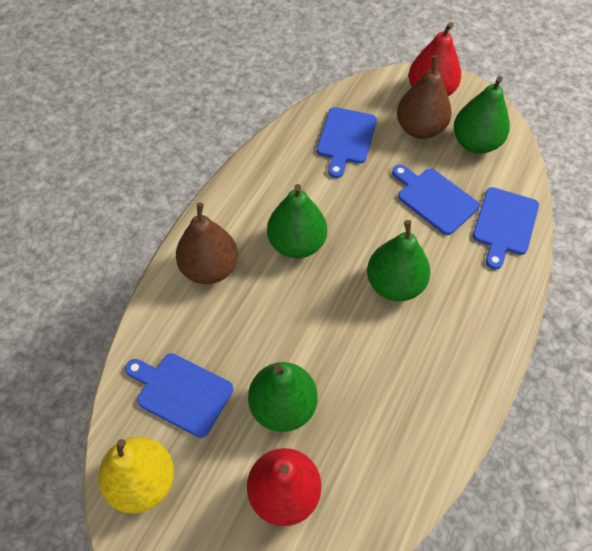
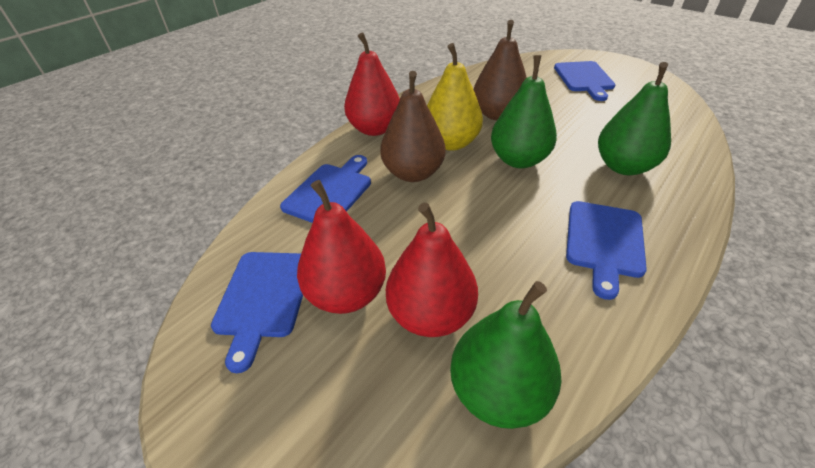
green pear: [248,362,317,432] [267,184,327,258] [367,220,430,301] [454,76,510,154] = 4 -> [450,281,562,429] [491,55,557,168] [598,62,671,175] = 3
red pear: [247,448,321,526] [409,22,461,96] = 2 -> [297,180,386,314] [344,32,400,136] [386,203,478,337] = 3

